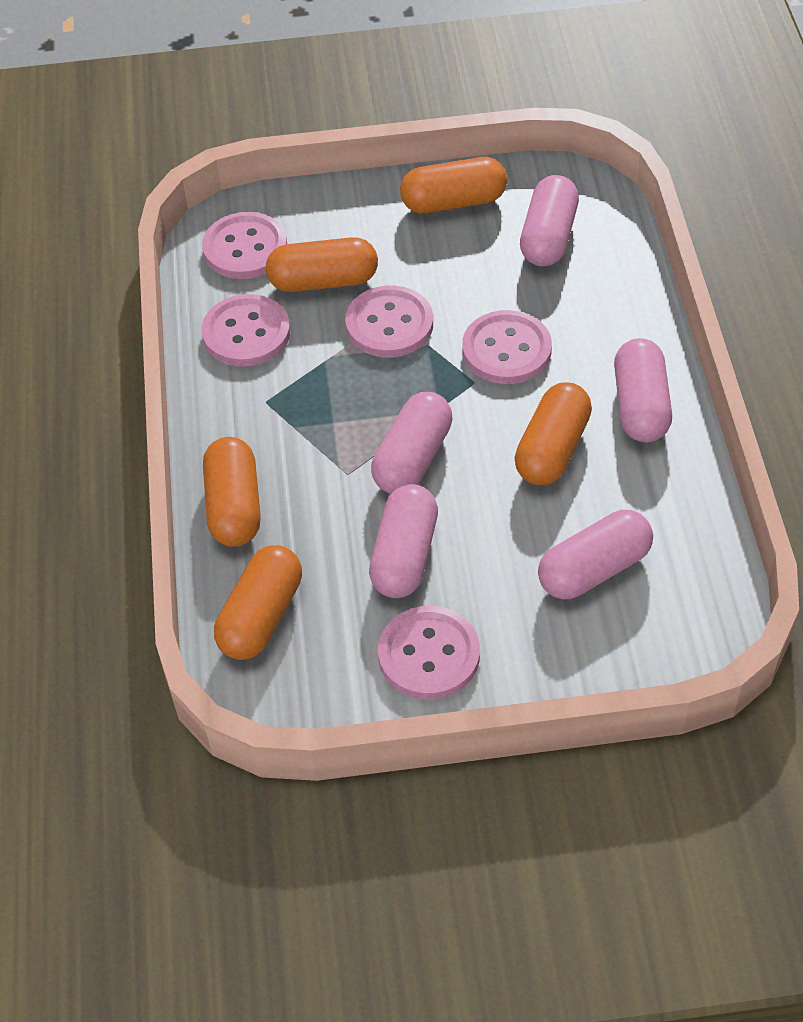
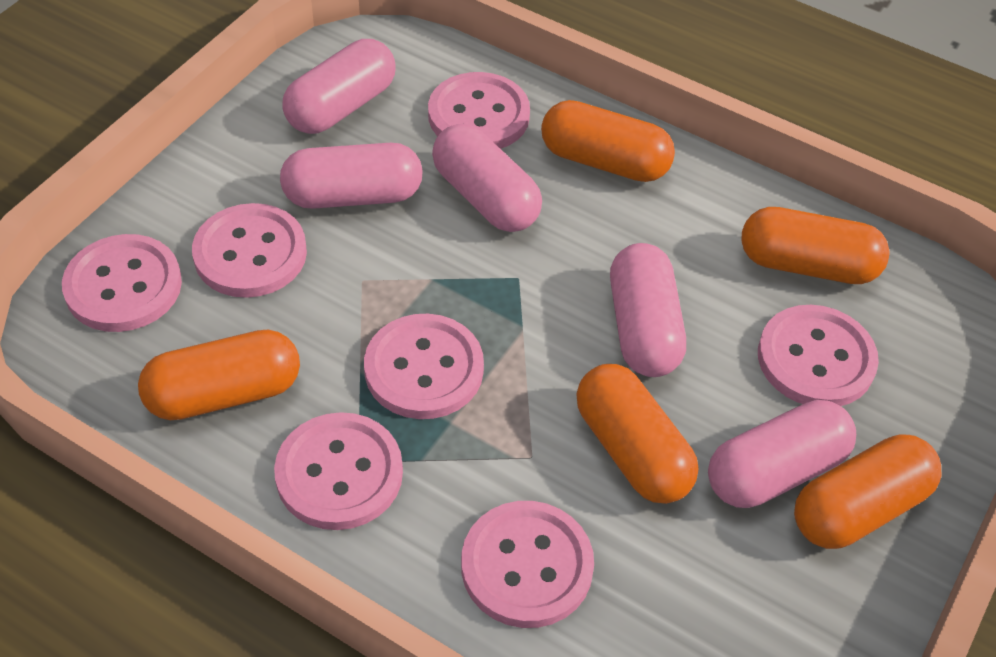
pink button: [201,294,290,367] [202,212,287,279] [345,286,433,358] [378,606,480,699] [462,310,552,384] = 5 -> [62,234,182,332] [192,203,307,298] [274,412,403,530] [364,314,484,419] [428,72,530,149] [461,501,594,628] [758,305,879,406] = 7

